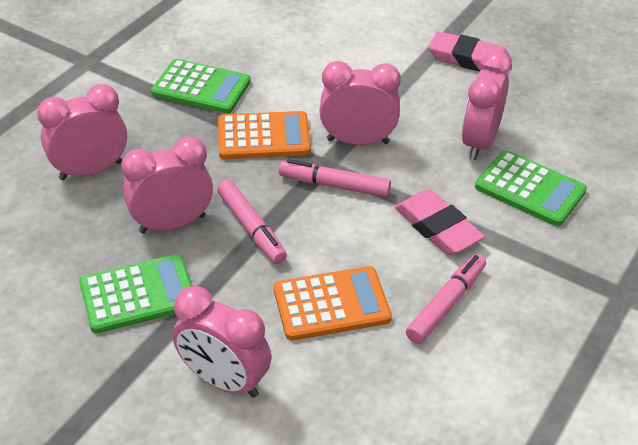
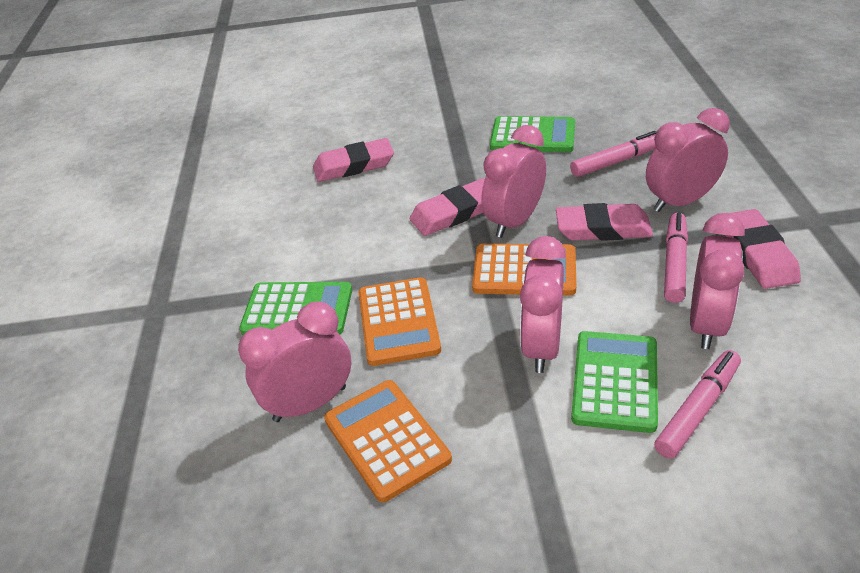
orange calculator: [218,111,311,159] [274,266,392,341] = 2 -> [324,380,452,502] [359,277,441,366] [472,244,576,296] = 3
pink eraser: [395,189,485,255] [429,31,512,73] = 2 -> [313,138,394,182] [410,178,485,236] [556,203,653,241] [725,209,801,289] = 4

